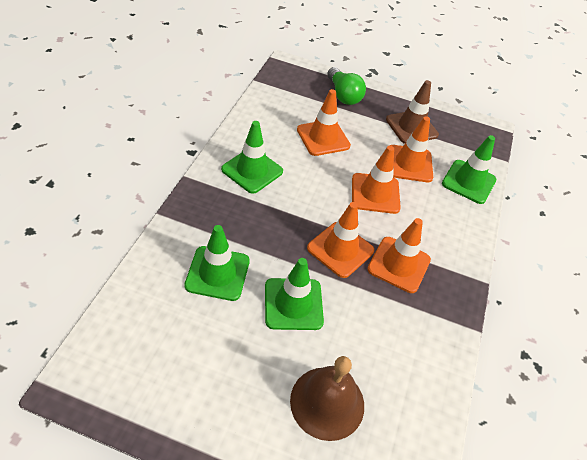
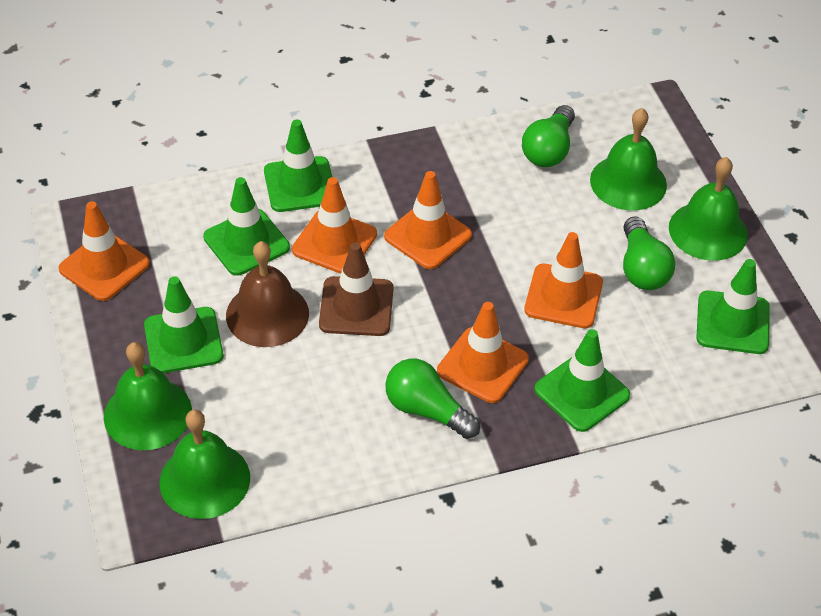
green bell: none = 0 -> [104,342,192,450] [160,410,250,519] [590,108,667,210] [669,157,748,261] = 4
green light bulb: [327,67,366,105] = 1 -> [385,359,480,439] [522,105,575,167] [623,216,675,290] = 3
green traffic cone: [184,225,250,301] [221,121,283,194] [265,258,324,330] [442,135,496,204] = 4 -> [144,276,224,373] [203,177,290,276] [264,119,332,212] [534,329,630,432] [696,259,770,354] = 5

